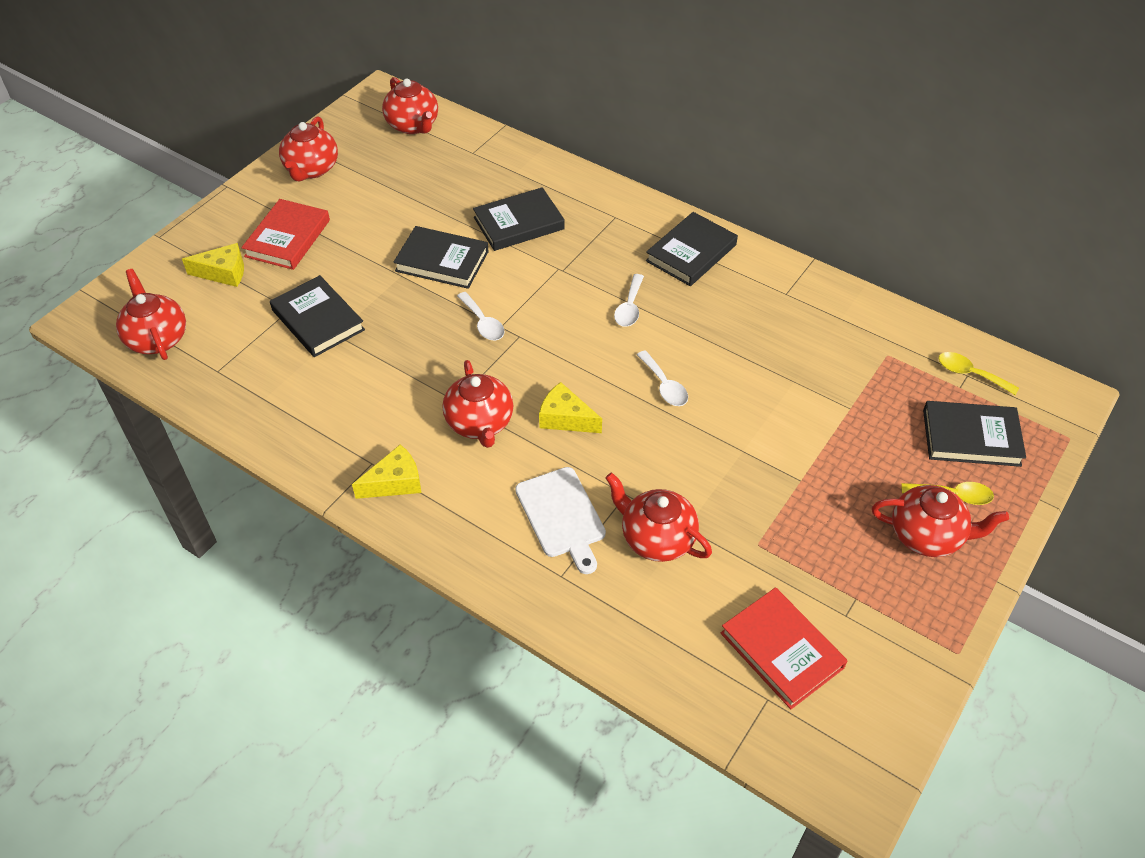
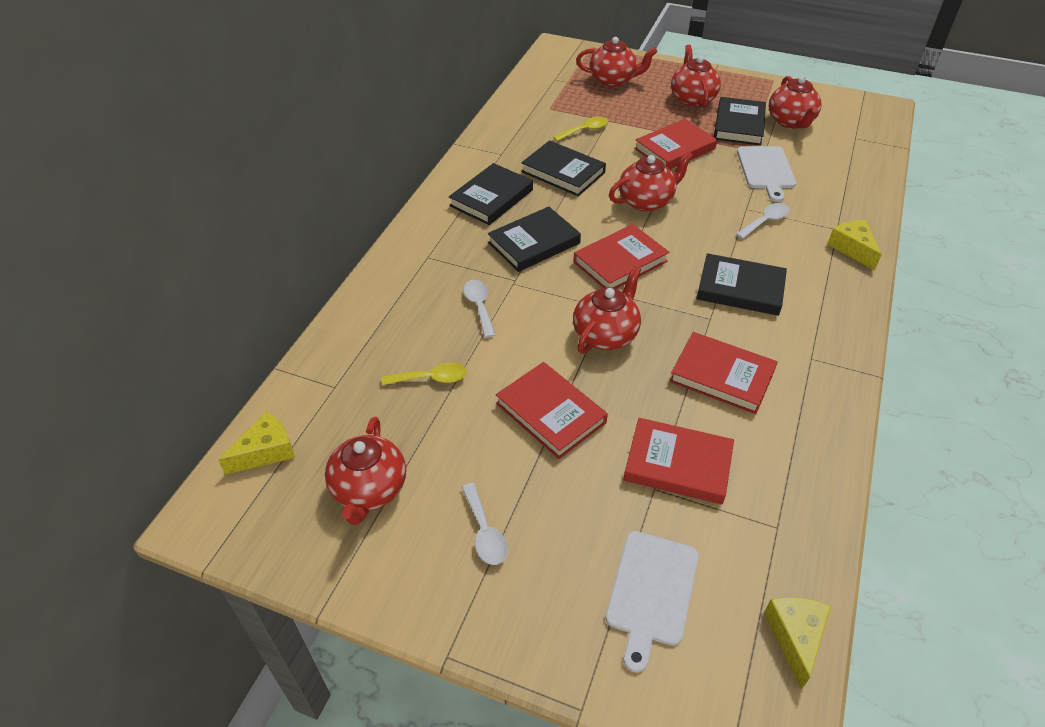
red book: [241,199,330,270] [721,587,848,709] = 2 -> [496,362,608,459] [574,224,669,289] [623,418,734,504] [634,119,717,169] [669,332,778,414] = 5
white cutting board: [515,467,606,574] = 1 -> [606,531,699,673] [737,146,796,202] = 2

